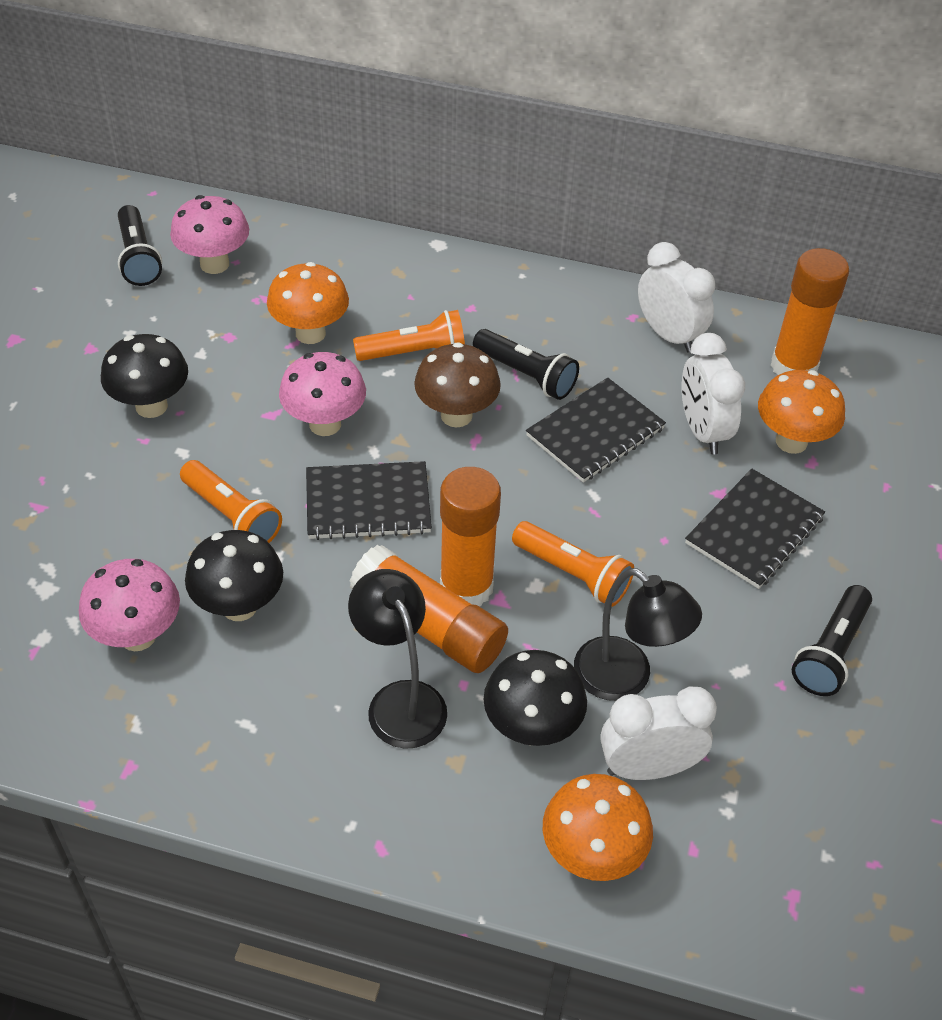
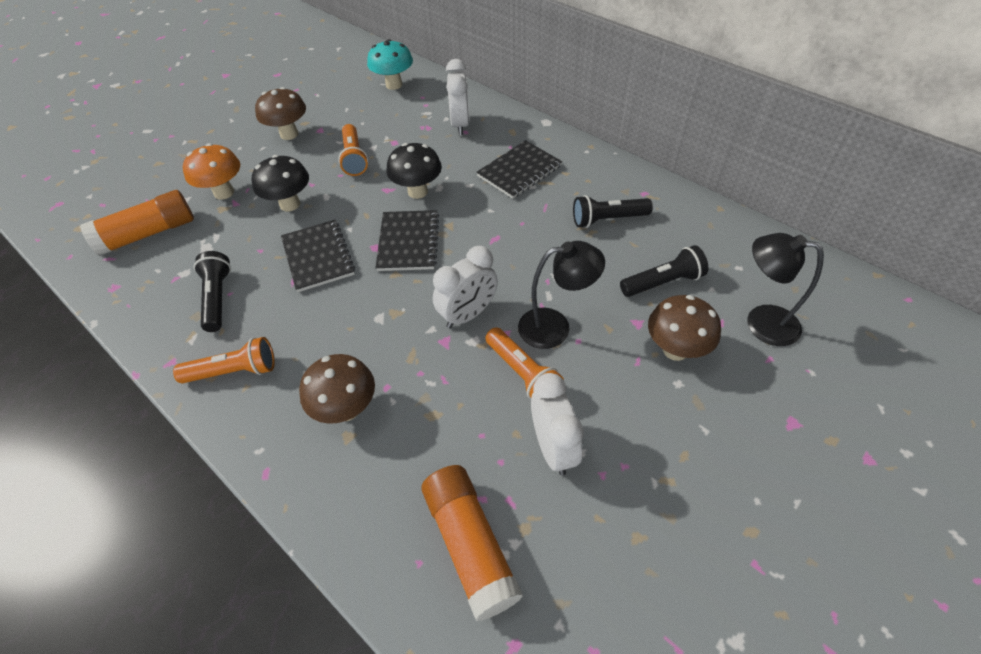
black mushroom: [101,334,188,418] [185,530,283,621] [483,650,587,746] = 3 -> [252,155,309,212] [386,143,442,199] = 2
brown mushroom: [414,342,501,428] = 1 -> [255,87,306,140] [299,354,375,424] [648,295,721,361] = 3
orange glue stick: [349,545,508,673] [440,467,501,606] [770,248,849,375] = 3 -> [80,190,194,256] [421,465,523,621] = 2
orange mushroom: [267,262,349,344] [543,774,653,881] [758,370,845,454] = 3 -> [183,143,240,200] = 1
pink mushroom: [79,559,180,651] [170,195,249,274] [279,352,366,436] = 3 -> none = 0
turquoise mushroom: none = 0 -> [367,39,413,90] = 1

